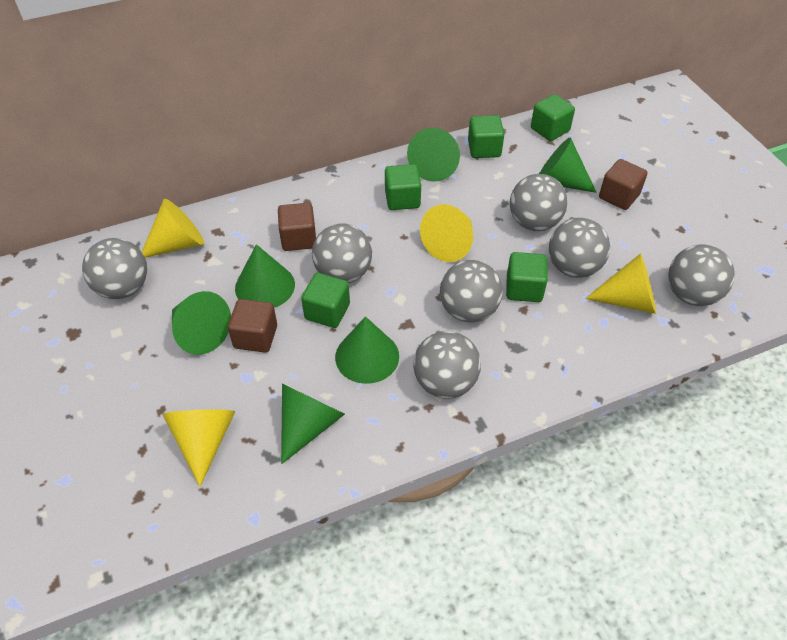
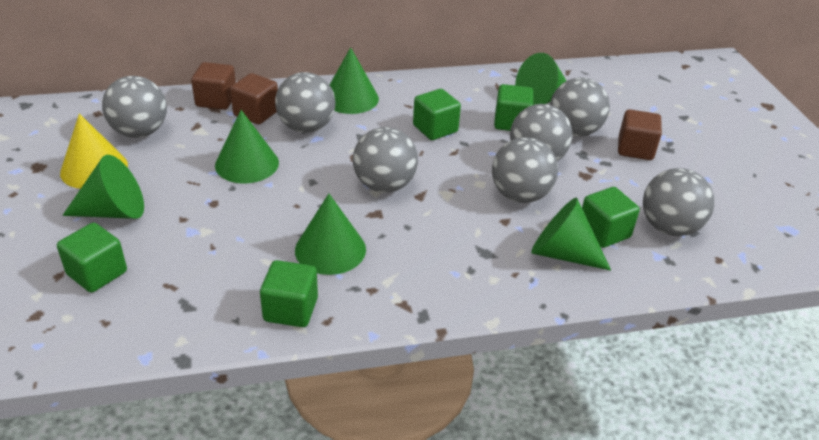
yellow cone: [142,199,204,258] [162,409,235,487] [420,204,473,262] [585,253,656,314] = 4 -> [60,114,128,189] = 1

